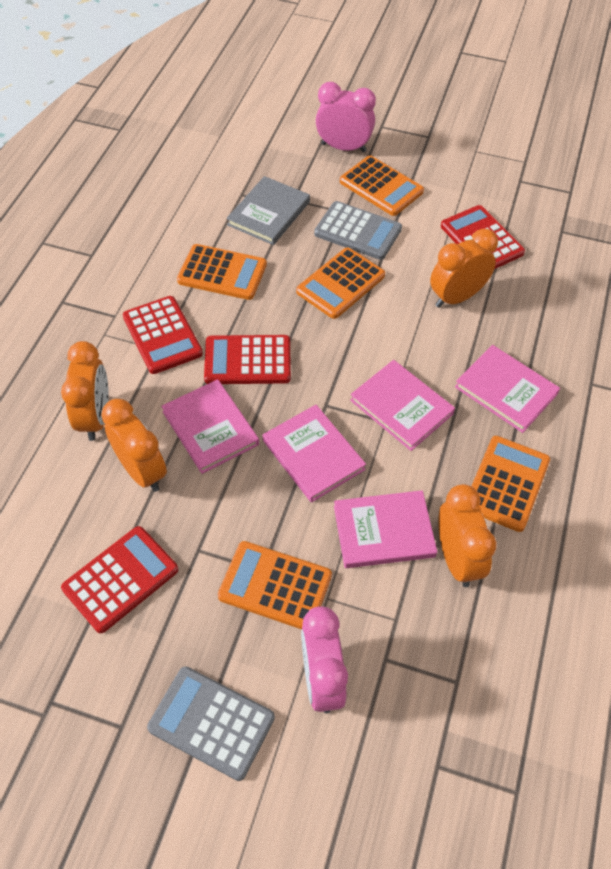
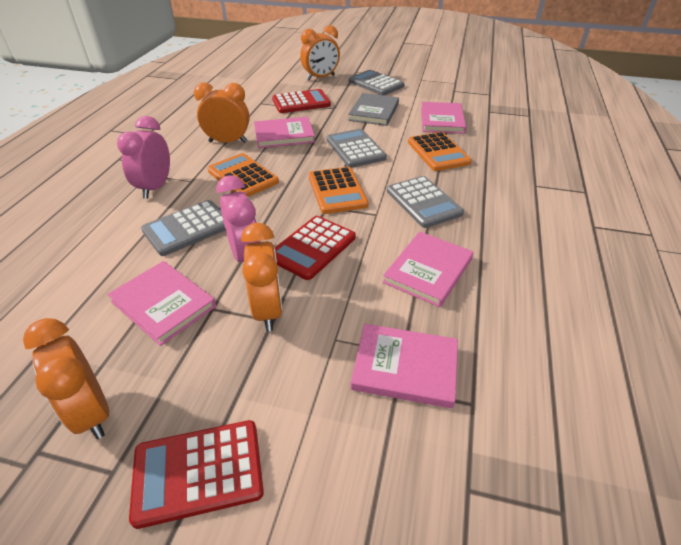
grey calculator: [147,667,275,781] [314,201,402,260] = 2 -> [141,200,225,256] [327,129,387,168] [349,70,405,95] [387,176,464,228] = 4
orange calculator: [177,244,267,300] [218,541,332,629] [296,247,385,319] [340,156,424,216] [472,436,550,532] = 5 -> [207,153,279,197] [309,167,368,214] [408,132,472,171] = 3
red calculator: [61,526,178,633] [123,296,203,374] [204,335,291,384] [441,205,525,269] = 4 -> [129,420,264,529] [272,89,331,113] [275,216,356,280] = 3

